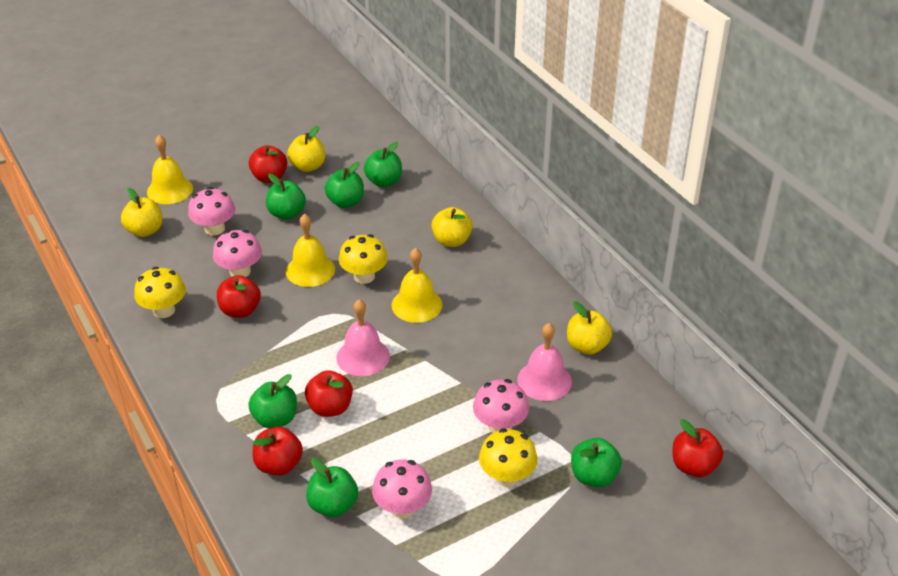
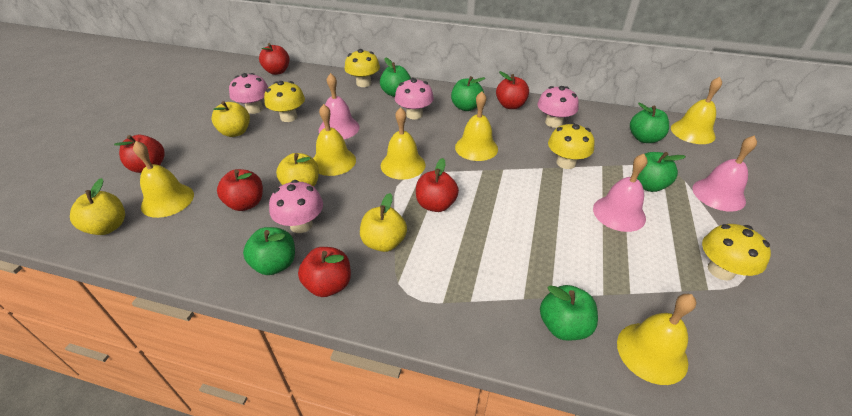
pink bell: [337,299,390,376] [517,323,572,401] = 2 -> [319,73,360,139] [593,154,647,232] [692,135,757,212] = 3
red apple: [217,275,261,318] [249,145,287,183] [253,427,303,475] [305,370,353,417] [672,419,723,477] = 5 -> [114,135,165,173] [217,169,263,211] [259,43,290,75] [298,247,351,297] [416,158,459,212] [496,71,529,109] = 6
yellow bell: [147,135,193,204] [286,214,335,287] [392,248,443,323] = 3 -> [133,141,194,218] [313,104,356,176] [381,107,426,180] [455,91,498,161] [617,294,696,385] [671,77,722,144] = 6
yellow mushroom: [134,267,186,318] [339,234,388,284] [479,428,538,487] = 3 -> [264,81,305,122] [345,49,380,87] [548,122,595,169] [702,224,771,281] = 4

